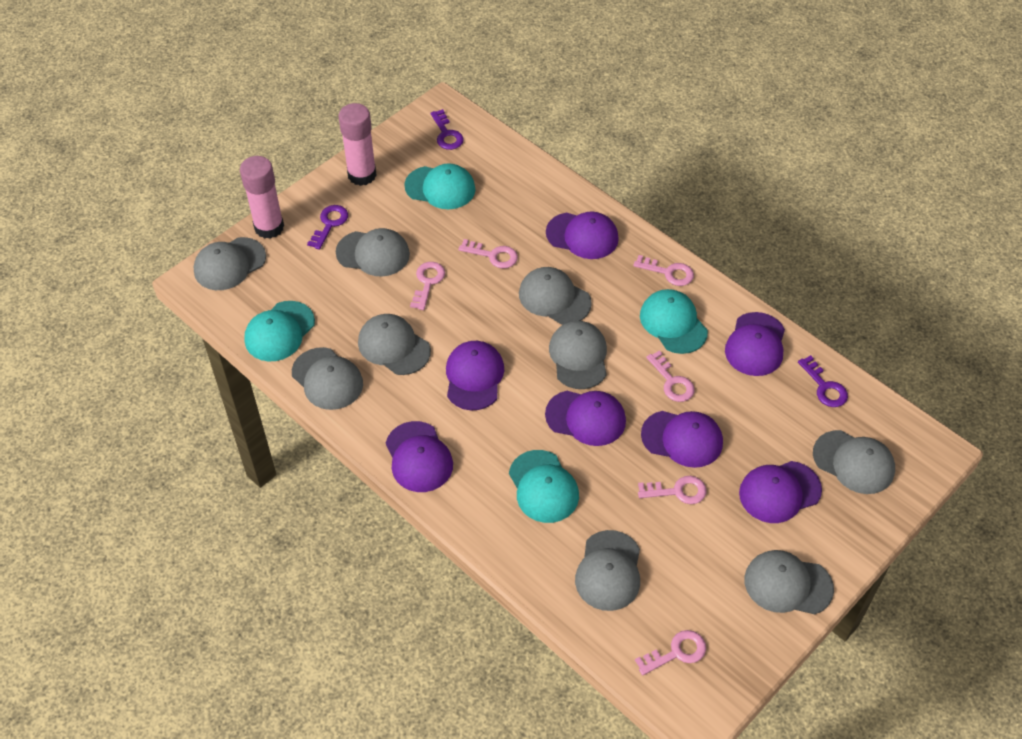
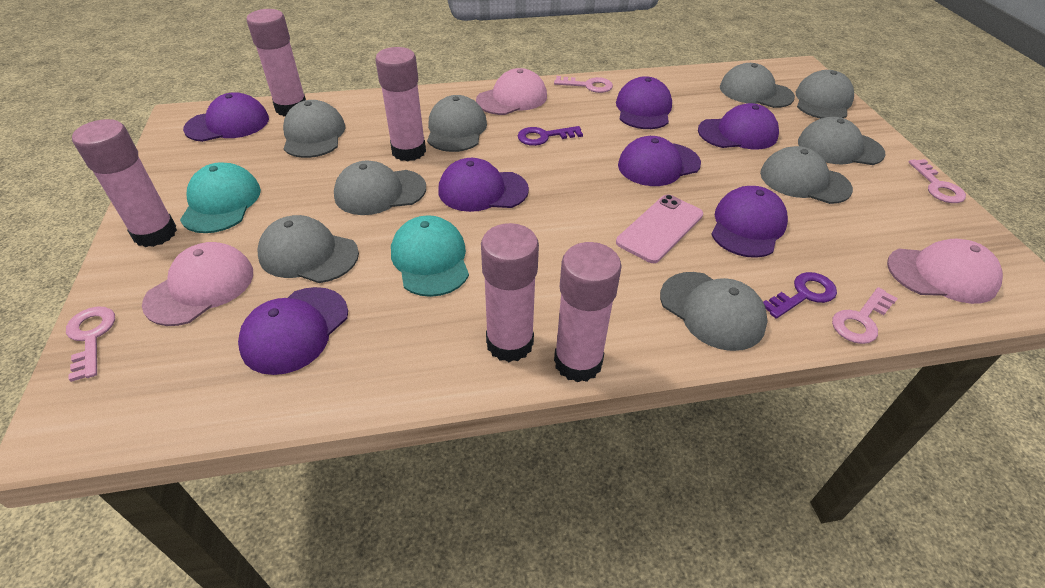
pink cap: none = 0 -> [142,242,253,326] [476,68,547,115] [887,239,1003,304] = 3
pink glue stick: [240,156,284,239] [339,103,377,186] = 2 -> [72,119,177,247] [247,9,306,116] [375,47,426,162] [481,223,539,362] [554,242,622,382] = 5
pink key: [410,262,445,310] [458,239,518,269] [633,255,694,286] [635,630,706,675] [638,476,706,504] [646,351,694,402] = 6 -> [66,306,115,382] [554,76,613,93] [832,287,898,344] [909,159,966,203] = 4
pink phone: none = 0 -> [616,195,703,263] = 1
purple key: [307,205,348,250] [430,109,464,150] [798,355,848,407] = 3 -> [518,126,583,146] [763,272,837,319] = 2
turquoise cap: [244,301,315,362] [404,163,476,209] [509,450,579,523] [640,289,708,354] = 4 -> [180,162,261,233] [391,215,469,297] = 2

